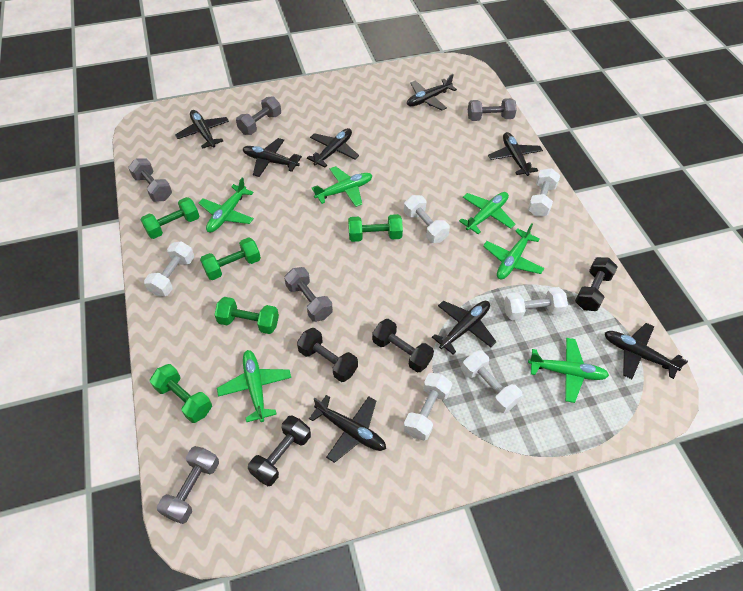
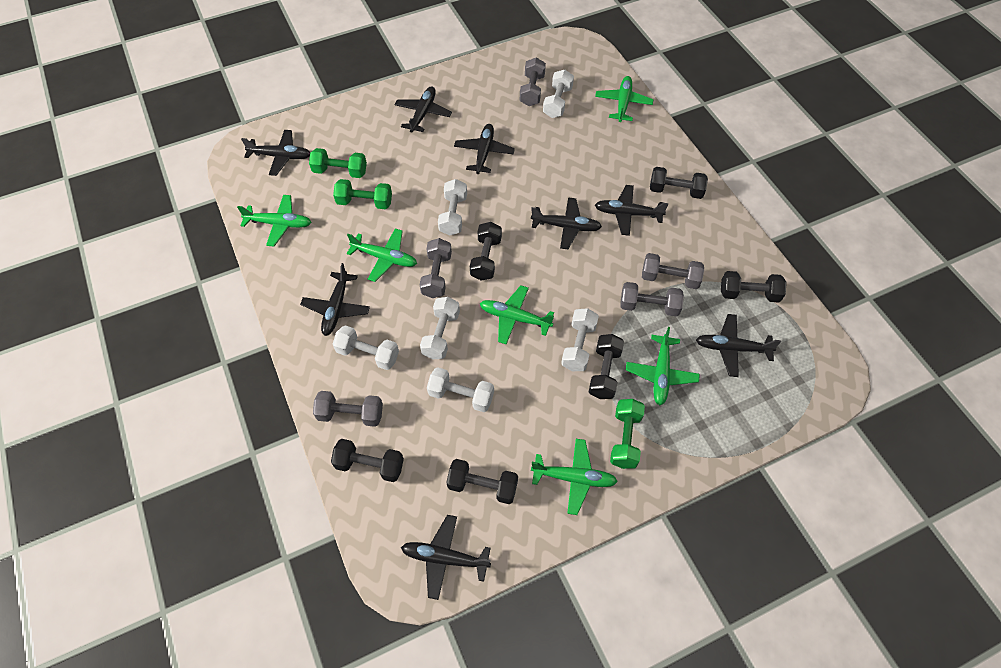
black dumbbell: [248,415,311,486] [297,328,358,382] [372,319,434,372] [575,257,618,311] = 4 -> [331,439,404,482] [446,459,518,504] [470,222,502,281] [589,334,624,399] [650,167,708,199] [721,271,787,302] = 6
green dumbbell: [140,197,199,239] [150,364,212,423] [200,237,261,280] [214,297,279,334] [348,214,403,242] = 5 -> [309,148,367,178] [333,179,392,209] [610,399,645,469] = 3

